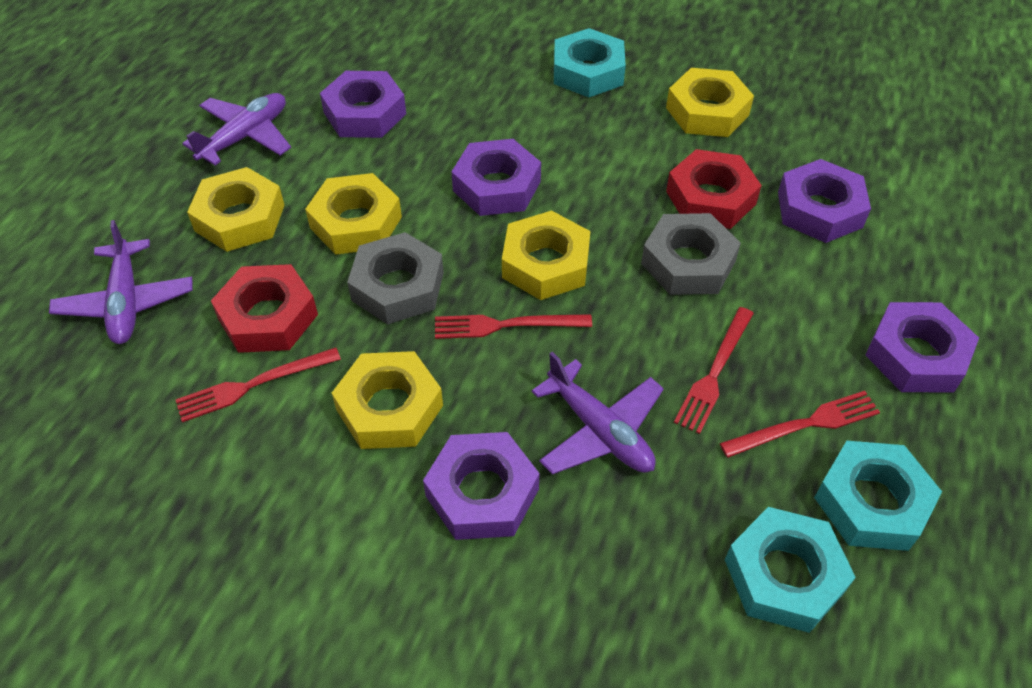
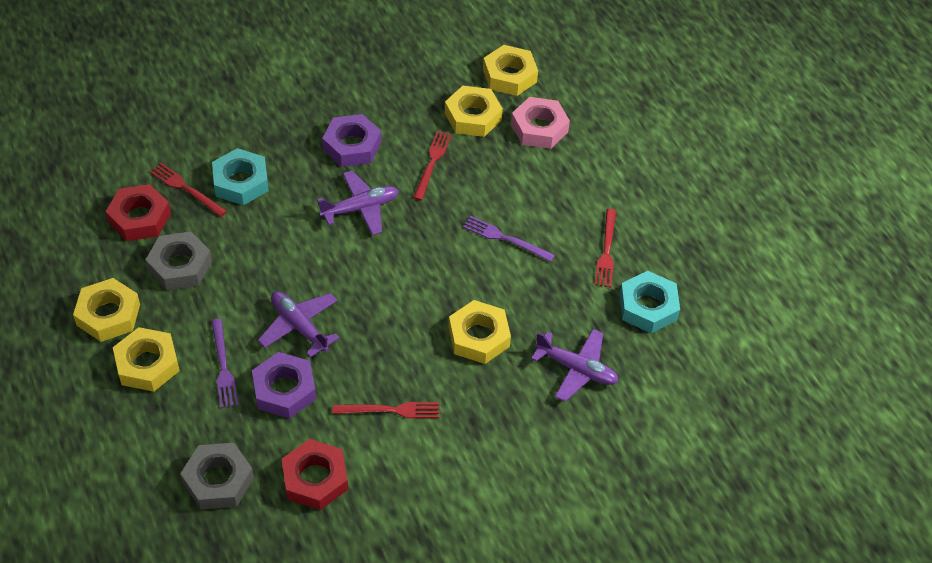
pink nut: none = 0 -> [511,97,570,149] = 1
purple fork: none = 0 -> [211,319,239,408] [463,216,555,262] = 2
purple nut: [320,71,406,138] [423,432,540,540] [451,139,541,216] [778,159,871,243] [865,302,979,393] = 5 -> [252,352,316,419] [322,114,381,167] = 2
turquoise nut: [554,28,626,97] [725,507,856,633] [814,441,942,551] = 3 -> [212,148,269,205] [619,271,680,333] = 2

